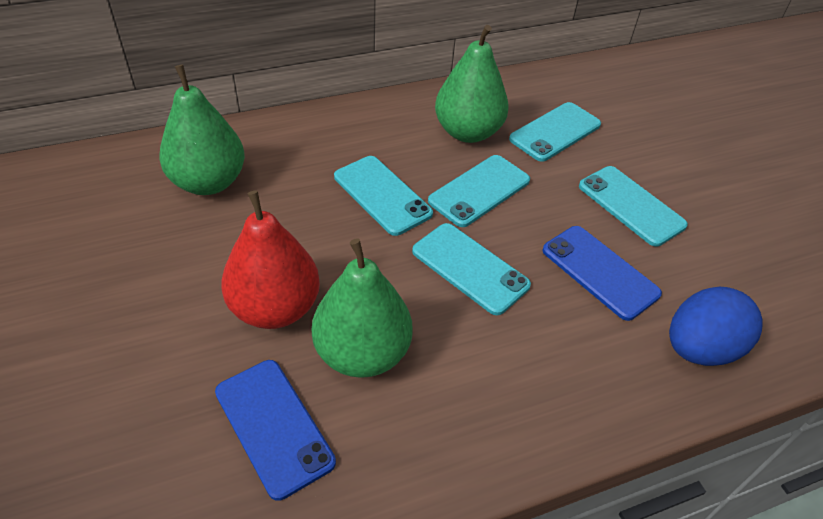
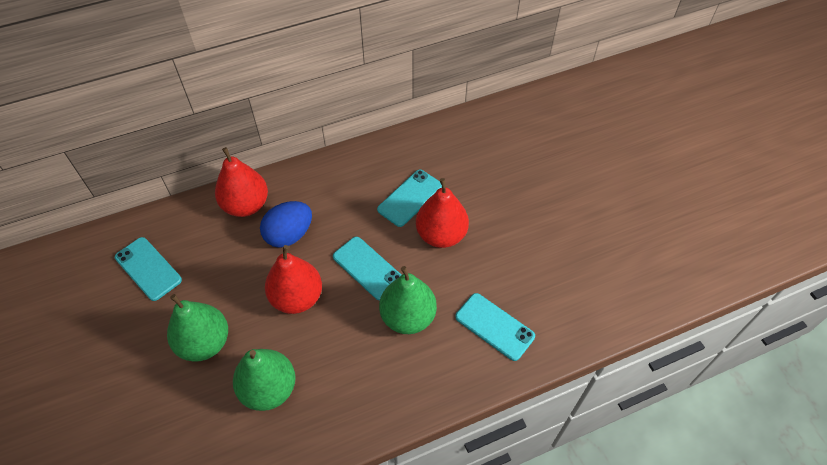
blue phone: [215,360,336,501] [542,226,662,321] = 2 -> none = 0
red pear: [221,190,320,329] = 1 -> [215,147,268,217] [265,245,322,314] [416,178,469,248] = 3
turquoise phone: [334,156,433,236] [412,223,531,315] [428,155,530,227] [509,102,601,162] [579,166,688,247] = 5 -> [115,237,182,301] [333,237,401,300] [377,169,442,227] [455,293,535,361] = 4

